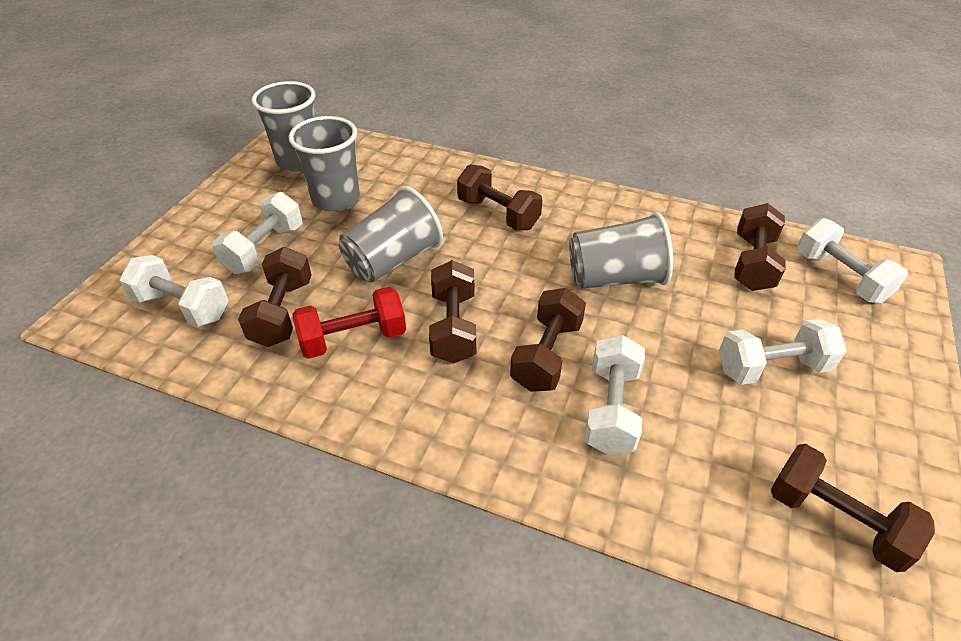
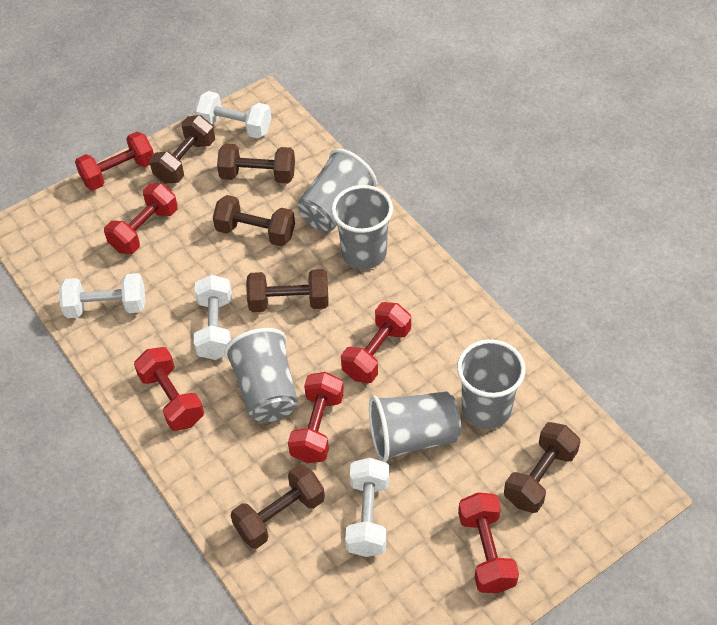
grey cup: [252,81,316,171] [289,116,360,212] [339,186,443,282] [569,212,673,289] = 4 -> [224,328,298,422] [297,148,377,231] [331,185,393,269] [369,391,461,462] [457,339,525,429] = 5
red dumbbell: [292,287,406,359] = 1 -> [75,132,154,191] [104,183,178,254] [134,347,204,431] [288,372,344,463] [341,302,411,383] [458,492,519,593] = 6
white dumbbell: [119,255,229,327] [212,192,302,274] [584,335,645,455] [719,318,847,385] [797,218,908,303] = 5 -> [59,273,145,318] [194,275,232,360] [195,91,271,138] [345,458,389,557] = 4

